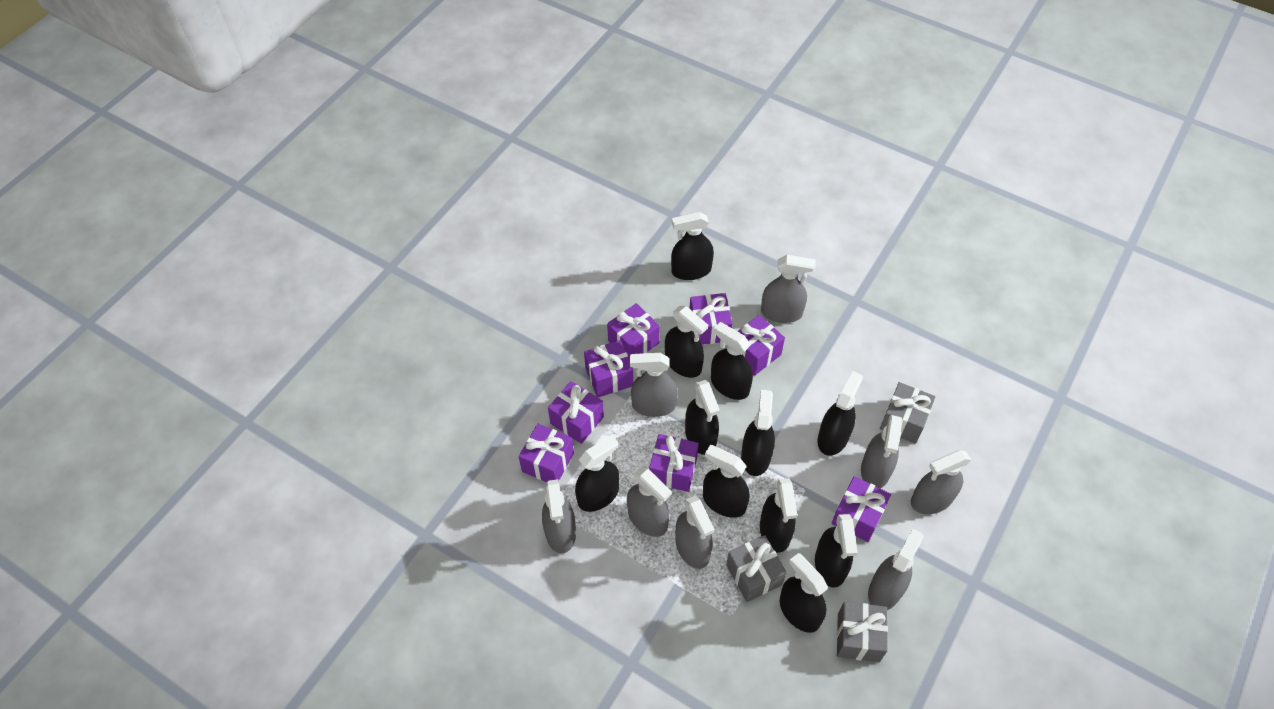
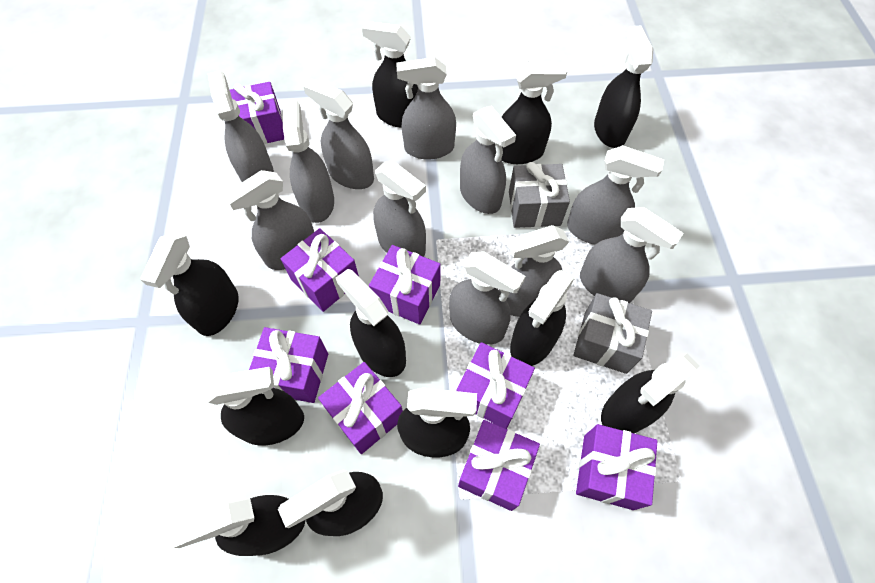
grey gift: [726,535,787,602] [837,602,888,662] [880,382,936,444] = 3 -> [509,162,570,228] [573,293,652,374] = 2
grey spray bottle: [542,479,576,553] [627,467,672,537] [630,353,678,417] [675,495,715,569] [761,255,816,323] [861,415,903,489] [868,529,924,610] [911,450,971,514] = 8 -> [208,70,274,182] [223,170,314,270] [283,100,334,223] [303,79,374,189] [373,160,426,257] [396,57,456,159] [449,251,526,345] [460,106,516,214] [499,225,569,317] [567,145,664,245] [580,207,684,303] = 11

